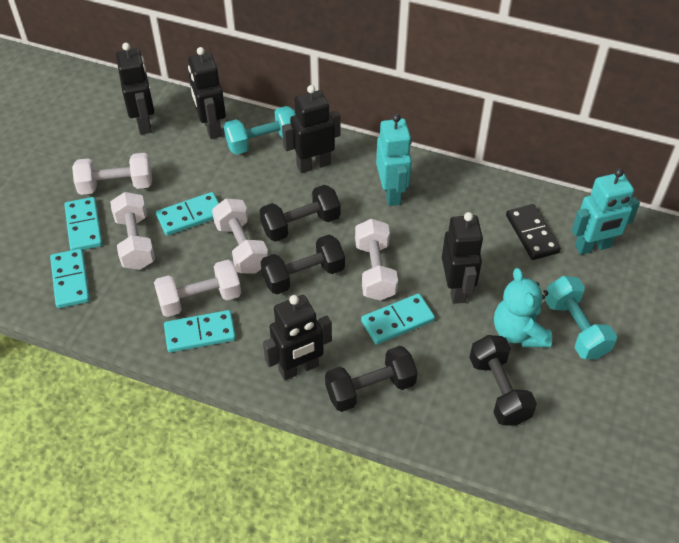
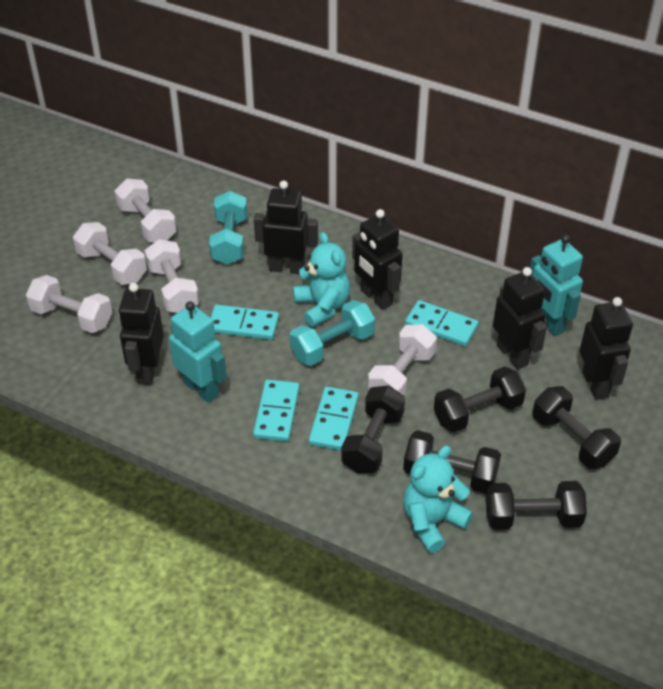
black domino: [506,204,561,260] = 1 -> none = 0
black dumbbell: [260,185,340,242] [261,235,345,294] [325,346,418,412] [469,335,537,426] = 4 -> [341,385,405,474] [403,430,501,494] [434,367,526,433] [486,481,587,530] [533,386,621,469] = 5
turquoise domino: [50,249,90,308] [64,197,103,250] [156,192,219,236] [164,310,236,353] [361,293,435,345] = 5 -> [211,305,279,340] [253,380,300,442] [309,387,359,451] [405,300,478,346] = 4
turquoise teddy bear: [494,268,552,347] = 1 -> [293,232,350,327] [403,446,473,553] = 2

